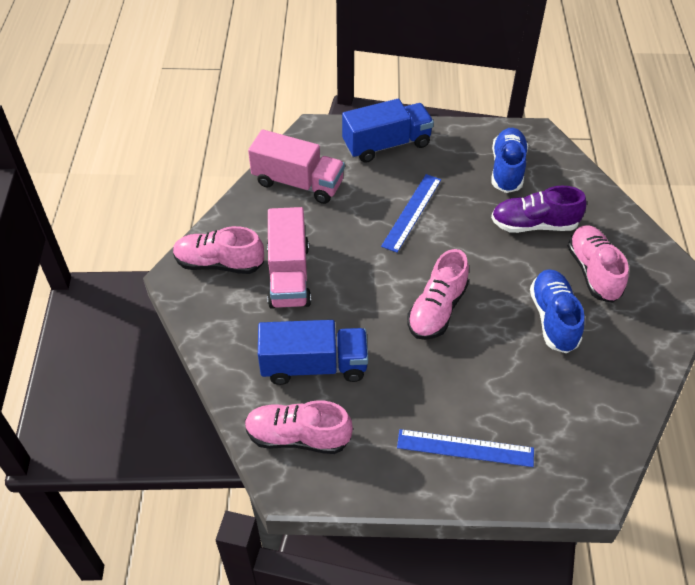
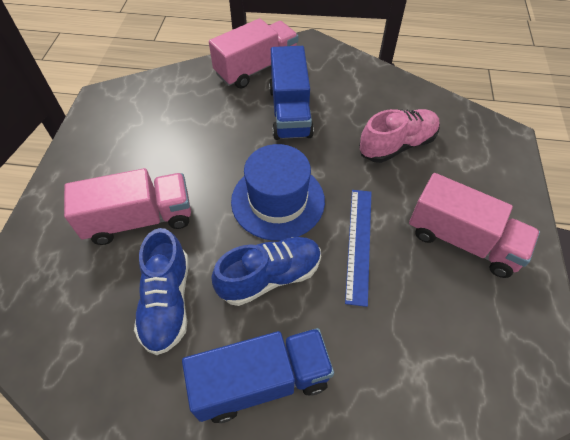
blue hat: none = 0 -> [231,144,325,241] = 1
blue ruler: [381,174,441,253] [397,429,534,467] = 2 -> [345,190,372,307] = 1
pink shoe: [173,226,264,274] [245,400,353,454] [407,249,469,340] [568,225,629,303] = 4 -> [359,109,440,163] = 1
pink truck: [248,129,345,204] [267,207,311,309] = 2 -> [64,168,191,245] [209,18,298,89] [409,173,540,278] = 3
purple shoe: [491,186,586,233] = 1 -> none = 0

